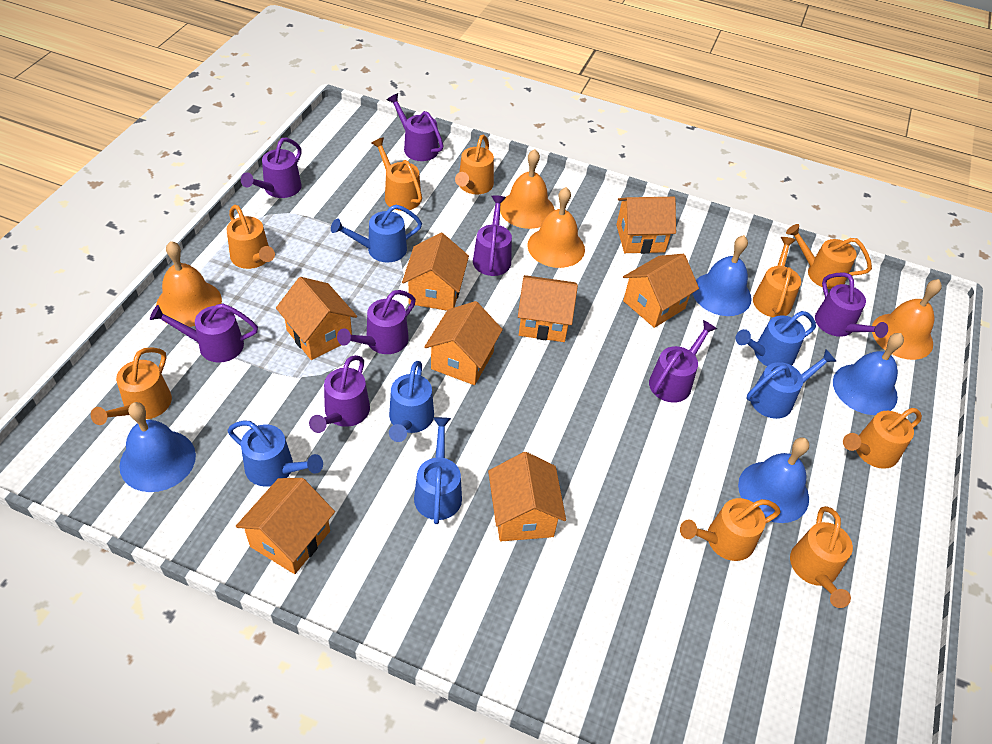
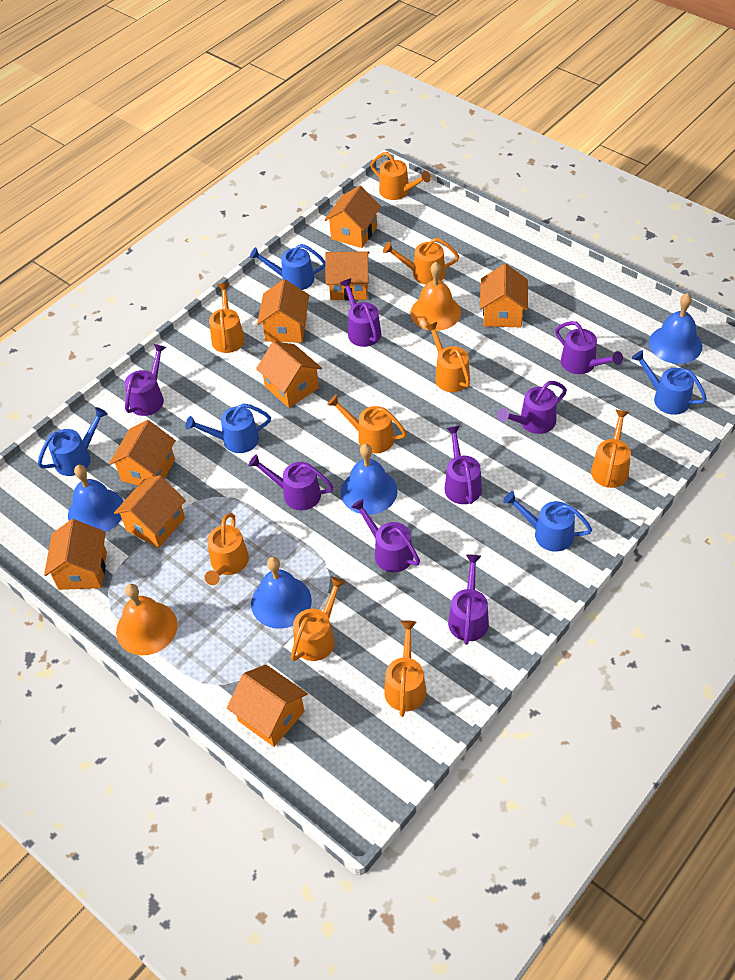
blue watering can: [227,420,323,487] [331,205,422,263] [389,361,434,442] [414,417,462,524] [736,311,816,366] [747,349,837,419] = 6 -> [38,407,108,476] [186,403,271,453] [250,244,325,290] [503,491,592,552] [632,350,707,415] = 5
orange bell: [156,241,222,327] [500,149,555,229] [528,187,585,268] [872,279,942,360] = 4 -> [116,584,178,655] [410,262,461,331] = 2
orange house: [235,478,335,574] [276,277,357,360] [402,233,469,311] [424,301,503,385] [488,452,566,541] [518,275,578,342] [616,197,676,254] [623,254,699,328] = 8 -> [44,519,107,590] [109,420,176,485] [114,475,186,548] [227,665,308,747] [256,341,322,408] [257,279,309,343] [324,186,381,248] [325,251,370,301] [480,264,528,327] = 9

